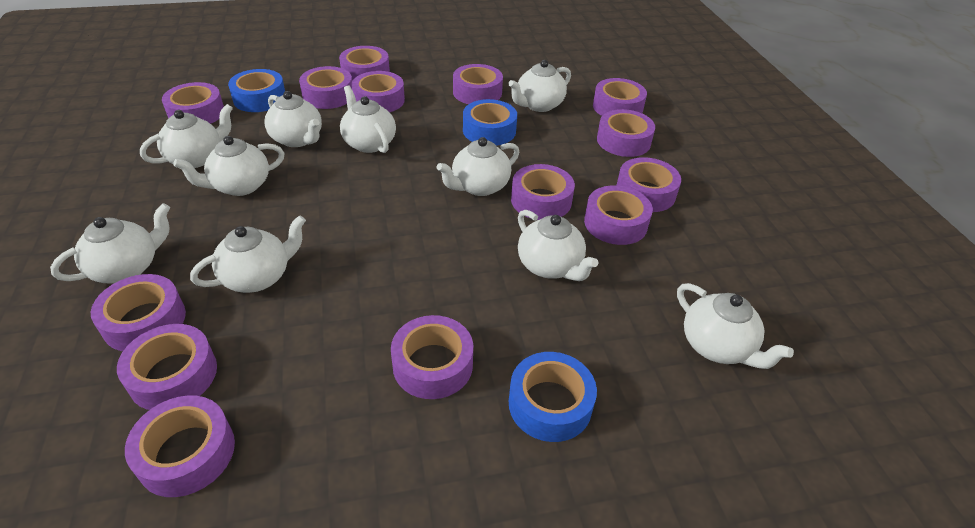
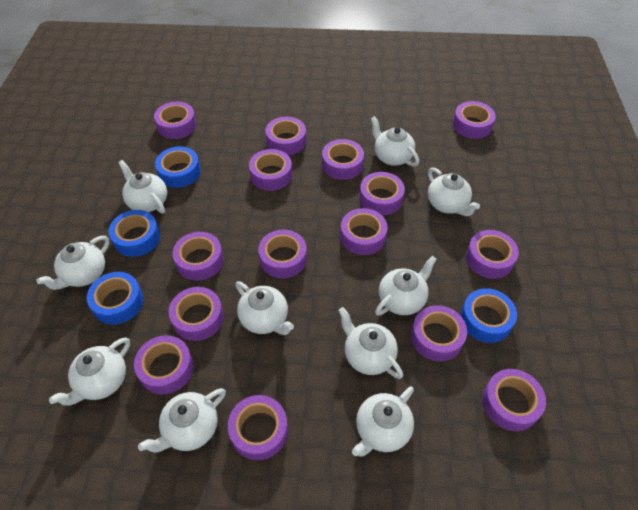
blue tape: [228,69,285,112] [463,99,517,146] [509,352,597,442] = 3 -> [87,272,144,325] [109,210,160,257] [155,146,201,188] [460,288,517,343] = 4
purple tape: [91,274,186,351] [117,324,217,410] [125,395,235,497] [162,82,224,124] [299,66,352,109] [339,46,390,81] [351,71,405,112] [391,315,473,399] [453,64,503,104] [511,164,575,220] [584,185,653,245] [593,78,647,116] [597,109,655,157] [617,157,681,212] = 14 -> [134,335,194,394] [154,102,197,139] [169,287,224,341] [173,232,224,281] [228,395,288,460] [249,149,292,191] [258,230,307,278] [266,117,306,155] [322,139,364,180] [340,208,388,255] [360,172,405,215] [411,305,467,361] [453,101,496,139] [466,230,519,279] [482,369,546,431] = 15

